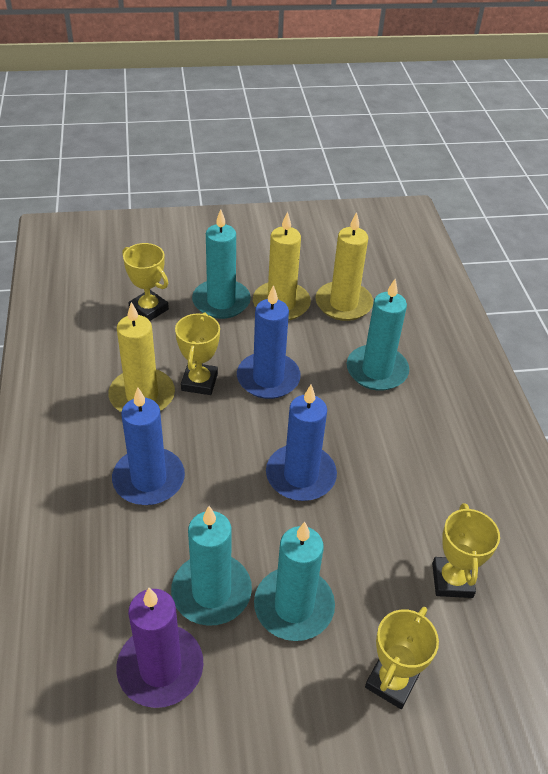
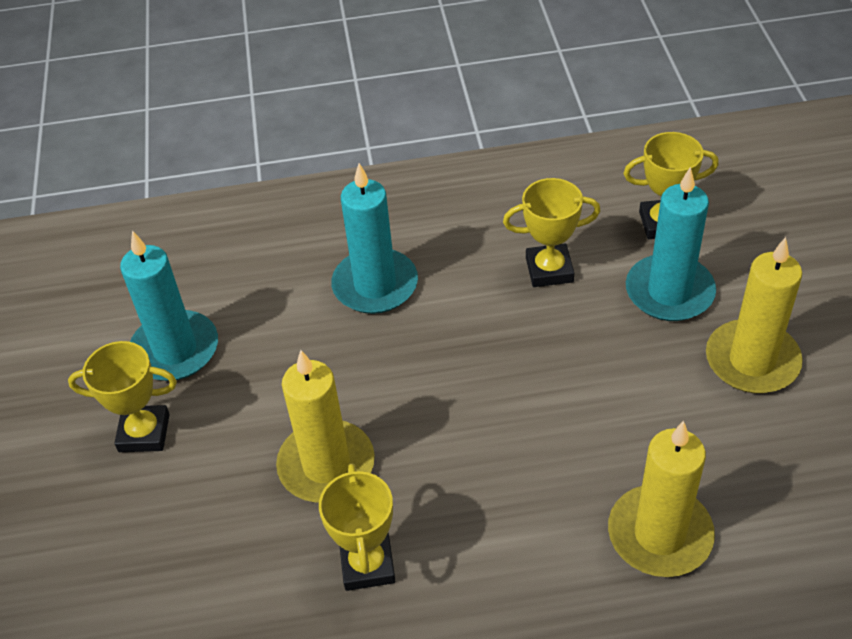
blue candle: [112,387,185,505] [237,285,301,399] [266,385,337,501] = 3 -> none = 0
purple candle: [116,588,203,708] = 1 -> none = 0
turquoise candle: [171,506,252,626] [192,209,251,319] [254,522,335,641] [347,279,409,391] = 4 -> [120,231,218,381] [331,163,418,314] [626,167,716,321] = 3

